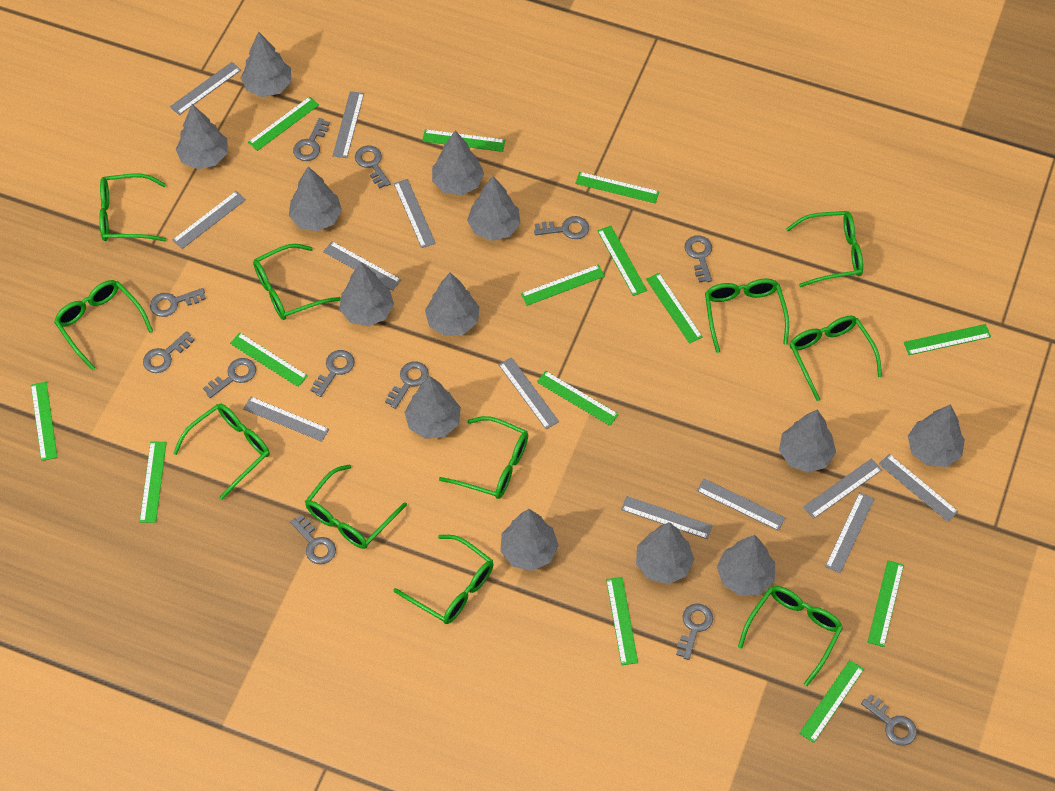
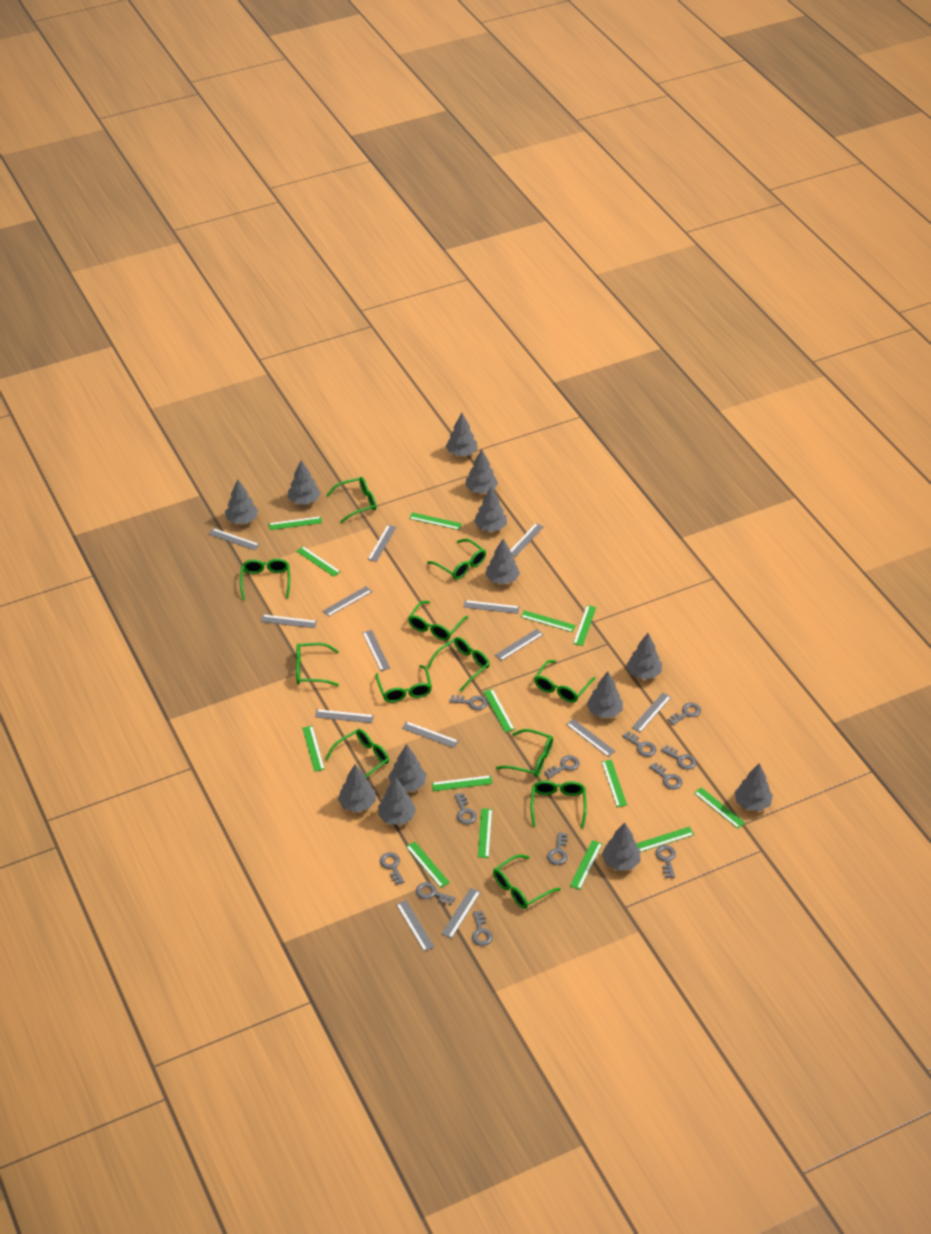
green glasses: [54,280,153,371] [99,173,166,241] [173,404,270,500] [253,244,341,320] [305,464,407,549] [394,535,493,624] [439,416,528,499] [705,279,789,353] [738,586,843,686] [786,211,863,287] [790,316,882,401] = 11 -> [240,559,290,600] [296,643,339,686] [325,729,389,778] [327,477,376,523] [375,665,432,703] [408,601,468,640] [427,539,486,579] [427,637,490,692] [493,854,561,909] [496,729,553,777] [531,780,587,828] [534,660,596,703] = 12
grey ruler: [170,62,241,115] [172,191,246,249] [243,397,329,442] [323,241,401,291] [333,91,364,158] [394,179,436,248] [498,357,559,429] [621,496,713,539] [697,478,785,531] [803,459,882,519] [825,492,874,573] [879,454,959,522] = 12 -> [209,528,259,550] [261,614,317,628] [315,709,374,723] [323,586,372,617] [362,630,390,671] [368,525,396,562] [396,900,434,952] [402,721,458,748] [442,888,480,939] [464,600,519,614] [495,629,543,661] [510,523,544,557] [566,719,615,757] [632,693,671,732] = 14

